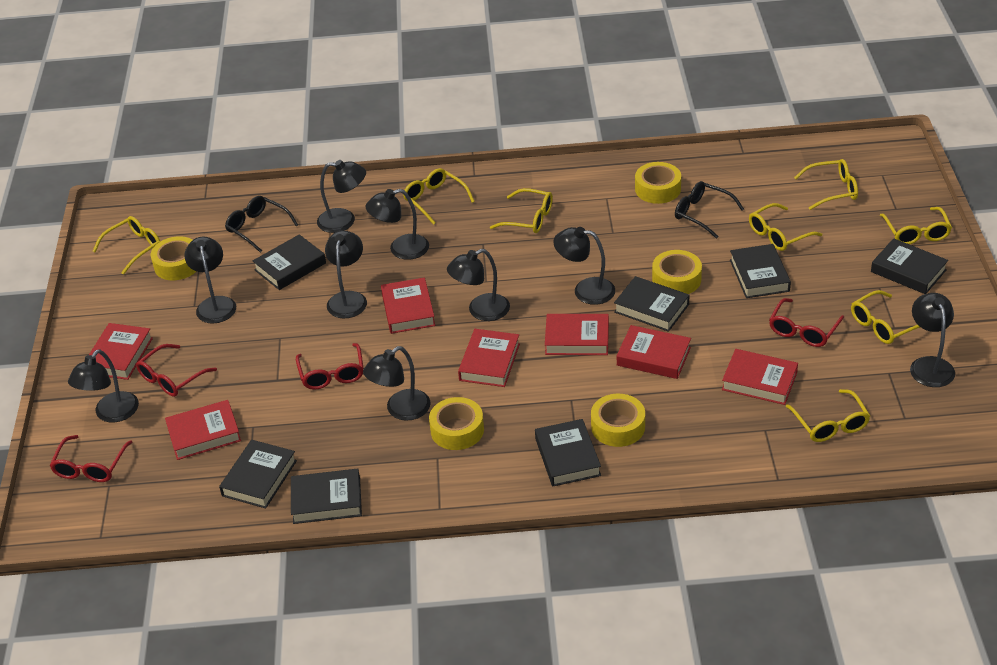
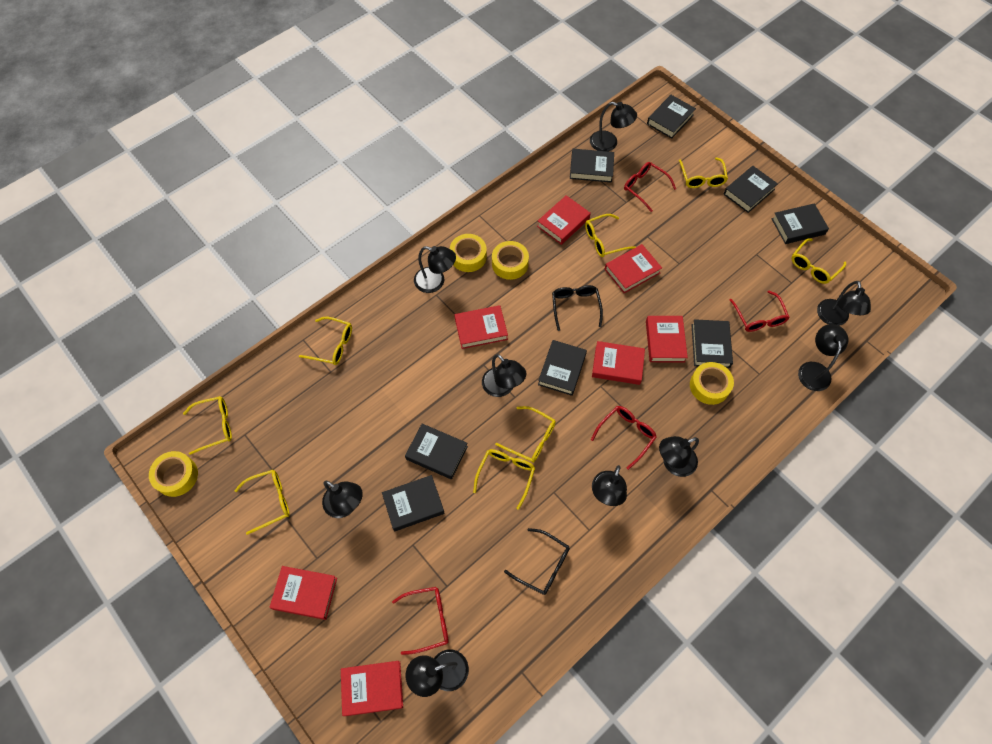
black book: [219,440,297,509] [253,234,326,290] [291,469,362,524] [535,419,601,486] [614,276,689,332] [730,244,791,298] [871,238,948,294] = 7 -> [382,475,445,531] [405,424,468,479] [538,340,587,396] [570,149,614,183] [647,95,696,139] [691,319,733,368] [723,166,778,213] [771,203,829,244] = 8
yellow tape: [151,236,197,280] [429,397,484,450] [591,394,645,447] [635,162,681,204] [652,250,702,294] = 5 -> [149,451,198,497] [450,234,487,272] [492,241,529,280] [690,362,734,405] = 4

